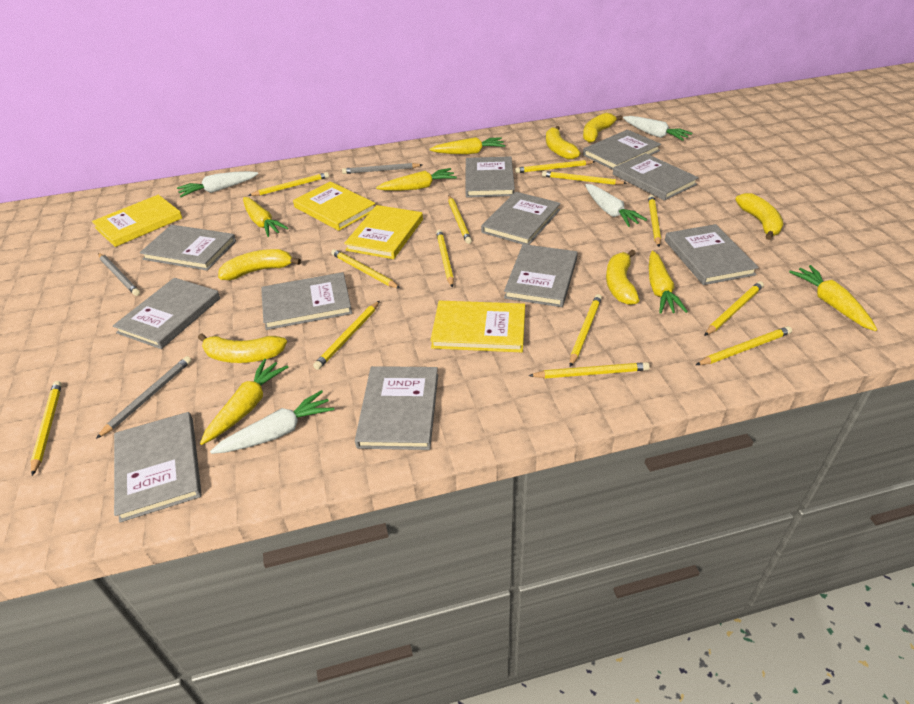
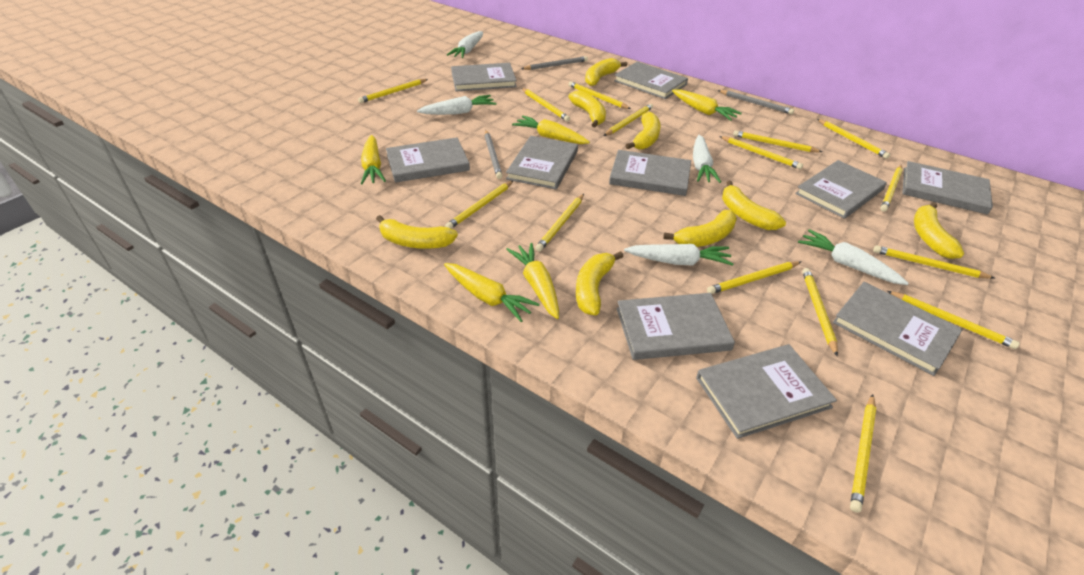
grey book: [113,278,220,349] [114,412,202,523] [140,225,236,271] [261,272,352,330] [355,366,438,450] [466,156,515,198] [481,192,561,245] [504,244,578,307] [583,130,661,170] [613,153,699,201] [665,224,759,285] = 11 -> [386,137,470,183] [451,63,517,91] [506,136,578,190] [609,150,691,196] [614,61,688,99] [617,293,735,360] [696,344,837,439] [795,160,887,219] [833,282,963,376] [902,161,993,215] = 10
white carrot: [177,171,258,197] [210,390,334,454] [585,184,647,227] [623,116,692,141] = 4 -> [417,95,496,115] [447,31,483,58] [624,244,734,266] [693,135,721,183] [798,229,909,285] = 5
yellow banana: [198,333,287,363] [218,249,301,280] [546,126,580,160] [583,113,623,143] [606,250,639,305] [735,193,783,240] = 6 -> [376,215,458,249] [568,90,606,127] [576,251,624,316] [585,58,627,86] [626,112,661,149] [663,210,737,247] [722,181,786,230] [914,203,964,259] = 8
yellow book: [92,195,182,247] [293,181,375,231] [344,205,423,259] [430,301,525,352] = 4 -> none = 0
yellow carrot: [200,359,288,445] [243,197,289,237] [376,168,457,191] [429,137,505,154] [649,251,688,314] [789,265,877,331] = 6 -> [361,135,386,184] [444,263,540,322] [506,243,559,319] [512,116,590,144] [672,89,742,121] = 5
yellow pencil: [31,381,62,476] [248,172,329,196] [313,301,380,370] [331,249,401,289] [436,230,454,288] [448,195,472,244] [515,160,595,173] [528,362,650,378] [542,171,627,185] [570,294,602,367] [648,195,661,247] [696,326,792,365] [704,281,764,336] = 13 -> [358,79,428,103] [445,181,513,229] [522,88,570,121] [535,194,584,252] [568,81,631,109] [604,104,653,136] [707,261,801,294] [719,136,803,169] [733,130,822,152] [802,268,838,357] [817,119,890,159] [850,394,876,513] [873,245,994,279] [880,165,903,212] [887,291,1020,349] = 15

